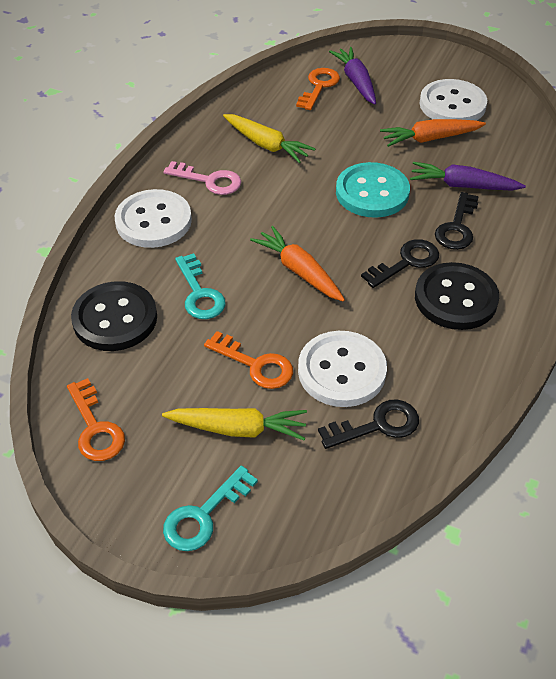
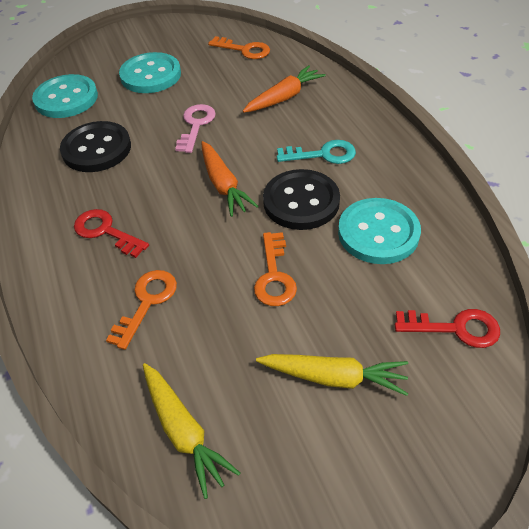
black key: [318,399,419,449] [361,239,439,288] [435,192,479,250] = 3 -> none = 0
purple carrot: [329,47,376,104] [410,162,526,190] = 2 -> none = 0
red key: none = 0 -> [74,209,149,258] [395,309,500,348] = 2
turquoise button: [336,162,410,218] = 1 -> [32,74,98,118] [119,52,181,93] [338,198,421,264] = 3
turquoise key: [163,466,258,551] [175,253,226,319] = 2 -> [277,140,356,164] = 1
white button: [115,189,192,248] [298,331,387,407] [419,79,487,121] = 3 -> none = 0

